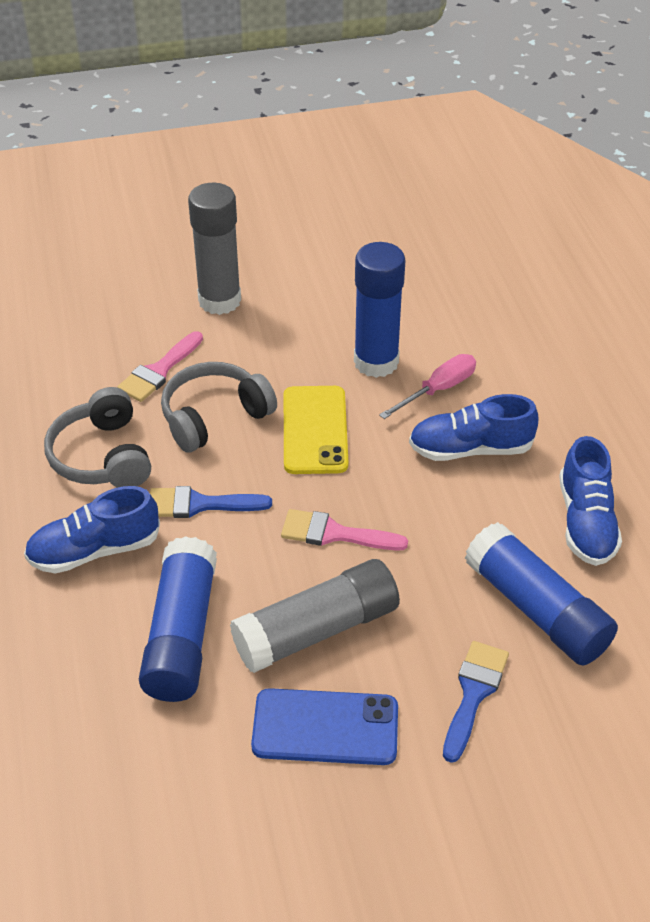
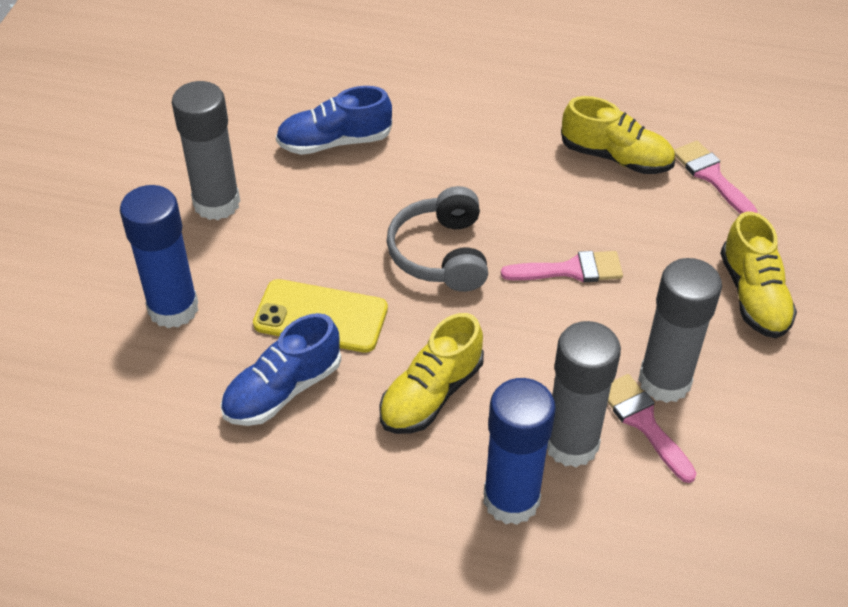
blue brush: [150,486,272,518] [443,641,509,763] = 2 -> none = 0
blue glue stick: [139,536,217,702] [354,242,405,378] [465,522,618,666] = 3 -> [120,185,198,328] [483,378,556,525] = 2
blue phone: [251,688,398,765] = 1 -> none = 0
blue shoe: [24,486,160,574] [409,394,538,461] [559,436,622,566] = 3 -> [220,313,341,426] [276,86,392,155] = 2
grey glue stick: [188,183,241,315] [230,559,400,673] = 2 -> [172,81,240,220] [547,321,621,467] [638,258,722,403] = 3
grey headphones: [44,387,151,488] [161,362,277,453] = 2 -> [386,186,488,292] = 1
pink brush: [117,331,203,402] [281,509,408,551] = 2 -> [501,251,623,282] [608,374,696,483] [674,141,757,214] = 3
pink screwdriver: [379,354,476,419] = 1 -> none = 0
yellow shoe: none = 0 -> [379,313,484,434] [561,96,675,174] [720,211,797,338] = 3

